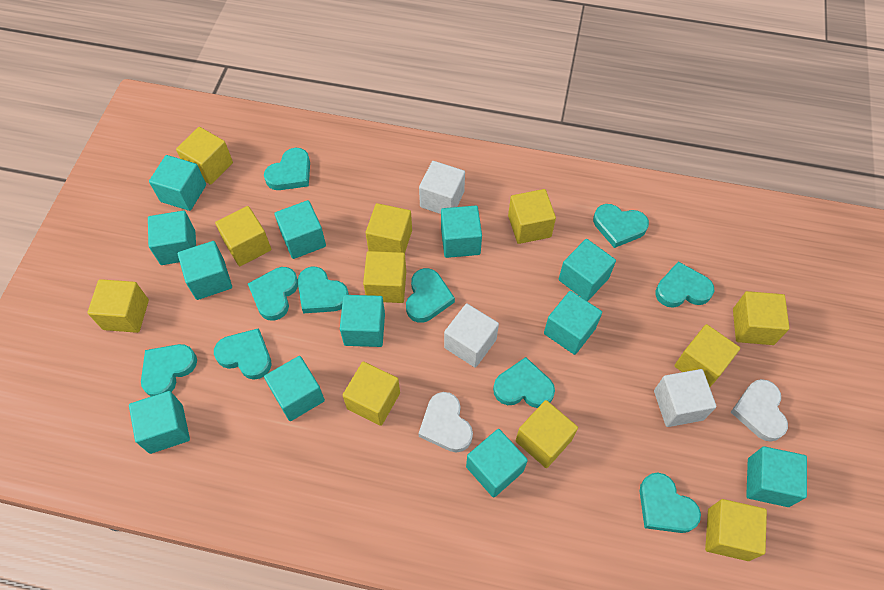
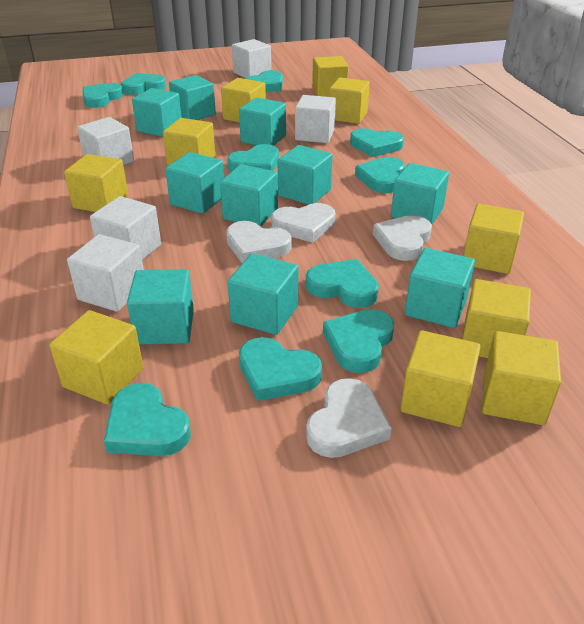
turquoise cube: [129,391,190,454] [148,211,196,265] [149,155,206,211] [178,241,232,300] [264,356,325,421] [274,200,326,259] [340,295,385,347] [441,205,482,258] [466,429,528,498] [544,291,602,355] [559,239,616,301] [746,446,807,507] = 12 -> [127,269,194,345] [132,88,182,137] [165,152,224,214] [169,75,216,120] [220,164,278,227] [228,253,298,335] [239,97,286,146] [278,145,333,205] [391,163,449,224] [405,248,475,328] = 10
white cube: [419,161,465,214] [444,303,499,368] [654,369,716,427] = 3 -> [67,234,144,312] [77,117,134,165] [90,196,161,260] [232,39,271,78] [295,95,336,143] = 5
white heart: [418,392,473,453] [731,379,788,442] = 2 -> [226,221,292,263] [271,203,335,243] [306,378,392,458] [373,215,432,261] = 4
yellow cube: [88,279,149,333] [176,127,233,185] [215,206,271,266] [343,362,400,426] [363,251,406,303] [366,203,412,253] [508,189,556,244] [516,400,578,468] [674,324,740,387] [705,499,767,561] [733,291,789,345] = 11 -> [49,310,143,405] [64,154,128,212] [163,118,215,166] [221,78,266,123] [312,56,349,97] [329,78,370,124] [401,330,481,427] [462,279,531,358] [463,204,524,274] [482,331,561,425] = 10

